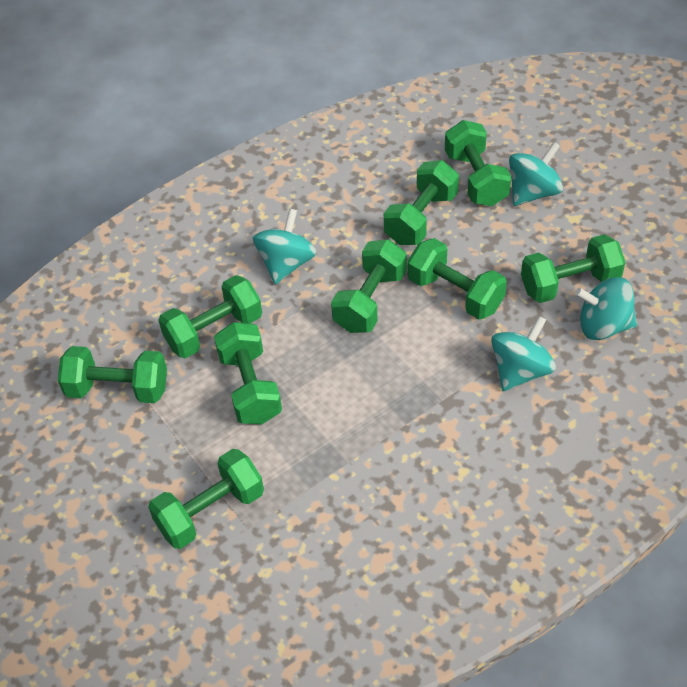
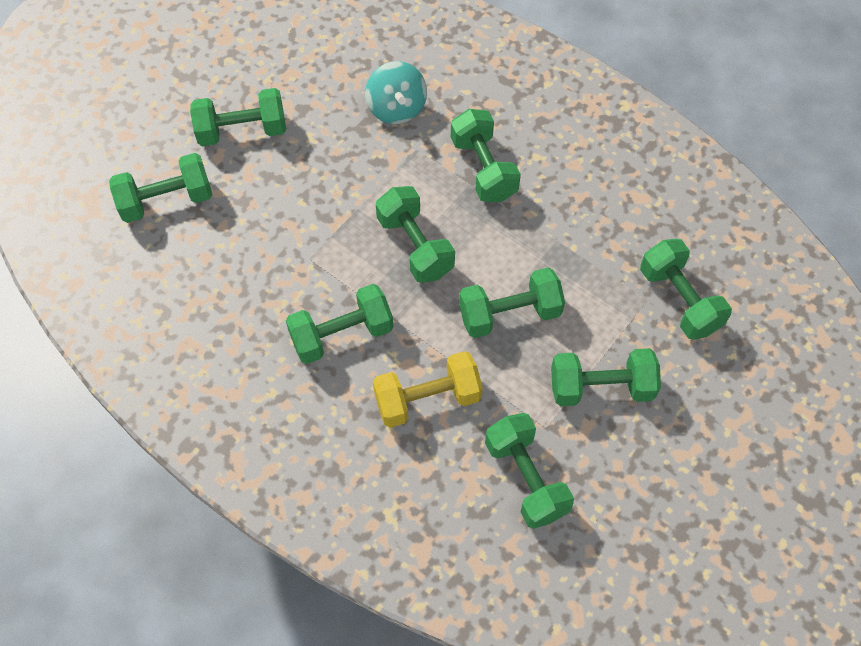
turquoise spinning top: [253,209,316,284] [491,316,556,391] [509,142,563,206] [575,277,637,340] = 4 -> [365,61,427,124] = 1
yellow dumbbell: none = 0 -> [373,351,483,428] = 1

